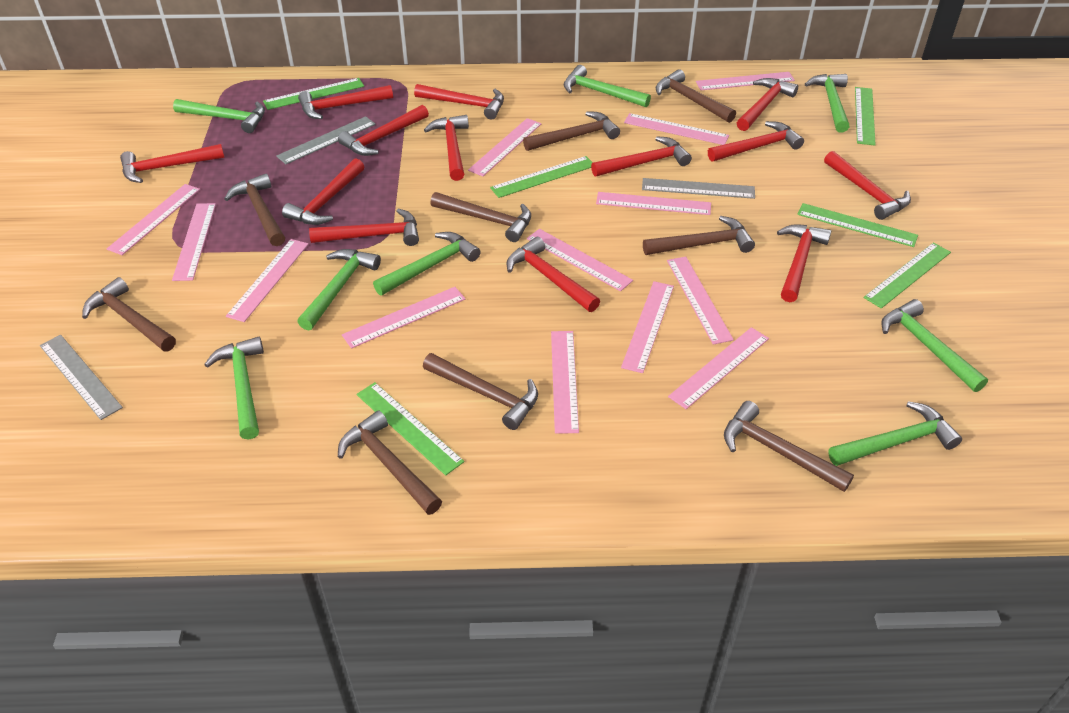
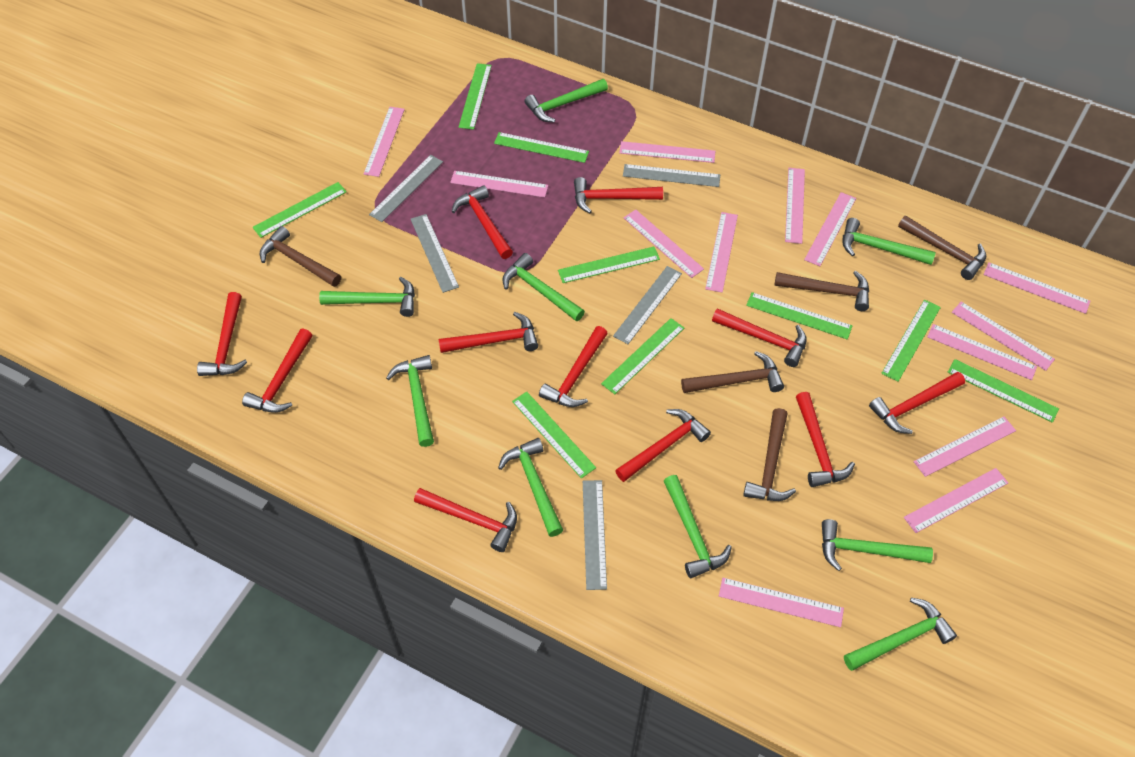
brown hammer: [82,277,176,352] [224,174,285,246] [338,410,442,515] [423,353,538,430] [430,192,531,242] [523,111,620,151] [643,216,755,255] [656,69,736,123] [724,401,854,492] = 9 -> [260,226,341,287] [681,351,784,393] [743,408,796,501] [774,271,869,311] [898,216,986,280] = 5
green hammer: [173,99,265,133] [204,337,264,440] [297,249,381,331] [373,232,481,295] [564,65,651,108] [805,74,849,133] [828,401,962,466] [881,299,988,392] = 8 -> [319,277,415,317] [386,355,434,447] [498,438,563,537] [503,253,585,321] [524,79,608,122] [664,475,732,578] [822,519,933,571] [842,218,936,265] [844,598,957,671] = 9
green ruler: [263,78,364,110] [356,382,464,476] [490,156,593,198] [797,203,918,247] [855,87,876,146] [863,242,951,308] = 6 -> [252,182,347,238] [458,63,492,130] [494,132,589,163] [512,392,596,479] [558,247,660,283] [601,318,684,394] [746,292,852,340] [881,299,941,382] [948,359,1059,423] = 9
grey ruler: [40,335,123,420] [276,116,376,164] [642,178,755,199] = 3 -> [369,155,443,222] [411,214,459,293] [583,480,607,590] [613,266,682,344] [623,164,720,187] = 5
red hammer: [120,144,225,183] [282,158,364,225] [298,85,393,119] [309,209,419,246] [338,105,429,156] [414,84,504,120] [424,115,469,181] [507,237,600,312] [591,136,692,177] [708,121,804,162] [737,78,798,131] [777,224,831,302] [824,151,911,220] = 13 -> [197,292,247,376] [242,329,312,413] [414,488,517,552] [439,312,538,353] [452,185,513,259] [539,326,608,407] [574,177,663,213] [615,409,711,482] [712,308,807,367] [796,392,855,487] [869,372,965,434] = 11

